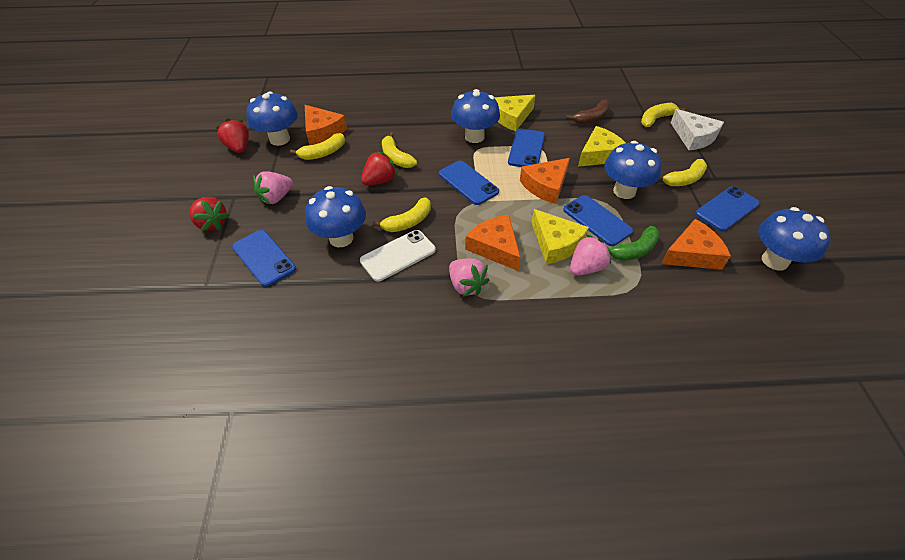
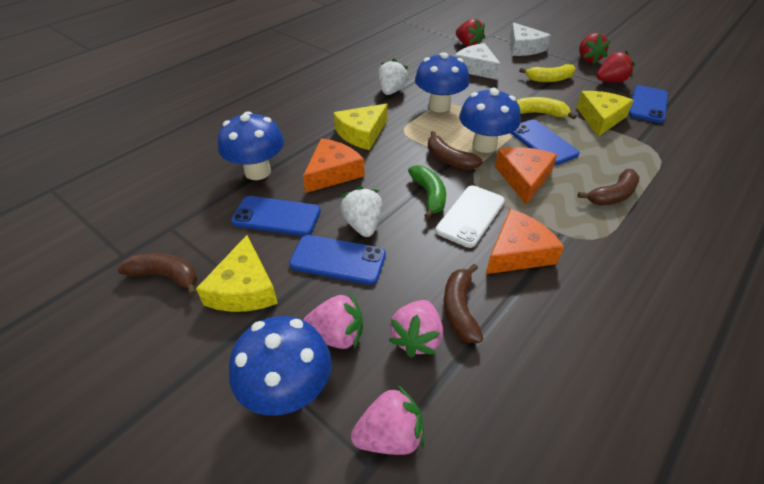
blue mushroom: [247,91,298,146] [305,186,366,247] [451,89,500,143] [605,141,662,199] [758,207,831,271] = 5 -> [218,111,284,180] [229,316,332,416] [415,52,469,112] [459,88,521,153] = 4
blue phone: [232,230,296,287] [439,160,499,205] [508,129,545,167] [563,195,633,246] [695,186,760,232] = 5 -> [231,196,321,236] [289,235,386,285] [511,120,580,165] [629,85,668,123] = 4
brown banana: [566,100,610,124] = 1 -> [118,253,197,296] [428,131,483,170] [444,264,484,343] [578,169,639,205] = 4
orange cheese: [305,105,347,145] [465,215,521,271] [520,158,570,204] [661,219,731,270] = 4 -> [303,138,365,193] [486,209,564,274] [495,147,557,205] = 3
white cheese: [670,109,724,151] = 1 -> [454,43,501,80] [510,22,551,56] = 2
white strawberry: none = 0 -> [340,186,383,237] [378,59,408,95] = 2
yellow banana: [290,133,345,160] [373,197,431,232] [382,132,417,168] [641,103,685,127] [659,159,707,186] = 5 -> [516,97,577,119] [519,64,576,82] = 2

